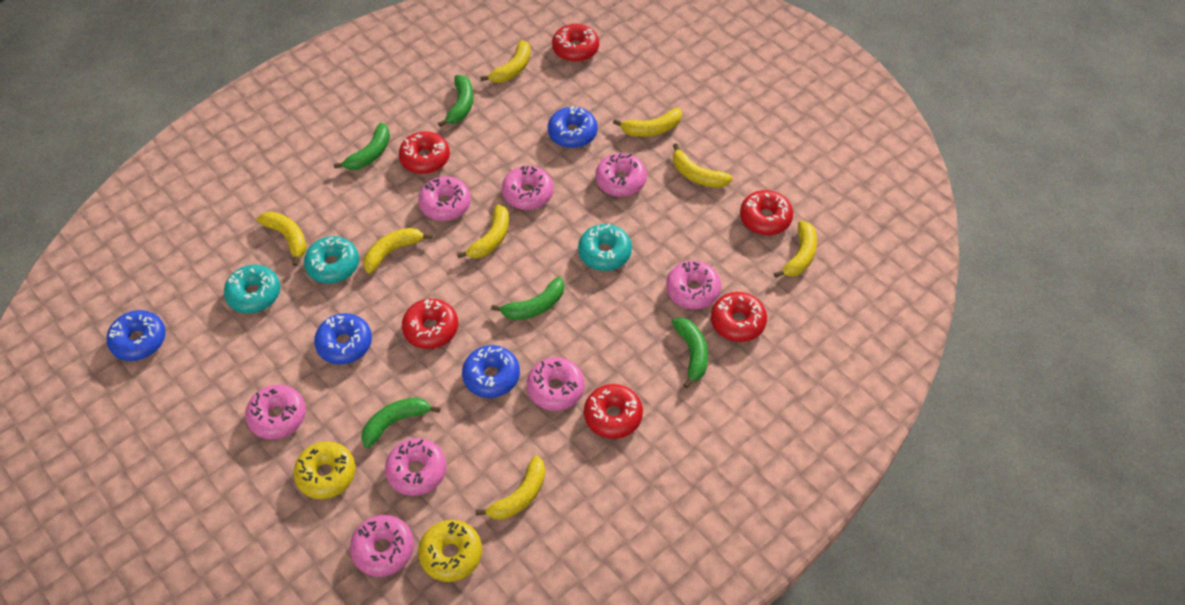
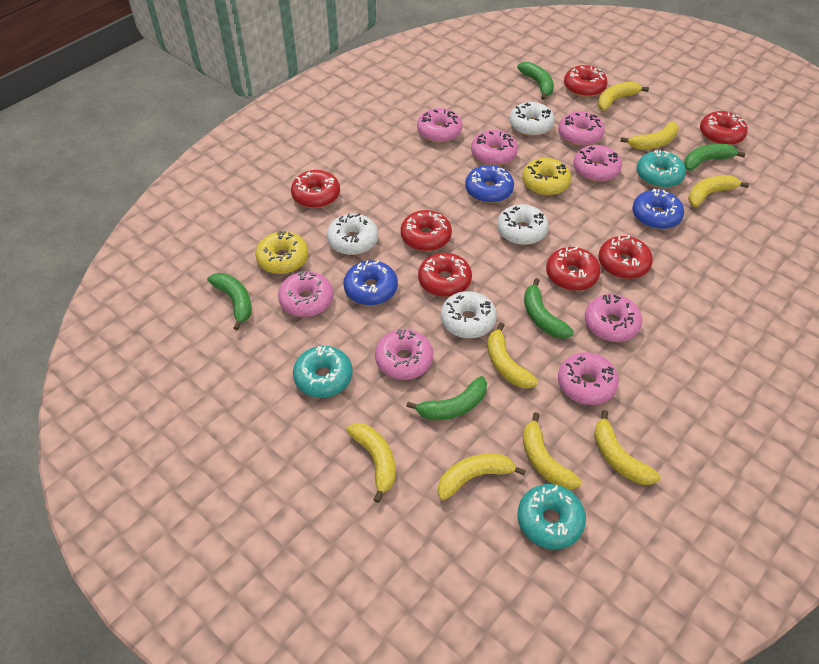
blue donut: [107,310,166,361] [314,313,372,364] [462,345,520,398] [548,106,598,148] = 4 -> [343,260,398,305] [465,165,514,203] [632,189,684,229] = 3
red donut: [399,131,450,174] [402,299,458,349] [552,24,599,62] [584,384,643,439] [711,292,767,342] [740,190,793,235] = 6 -> [291,170,340,208] [401,210,452,251] [418,253,472,297] [546,246,600,291] [564,65,607,97] [599,235,653,279] [700,111,748,145] = 7
white donut: none = 0 -> [327,213,378,255] [441,291,497,338] [497,204,549,245] [509,102,555,136] = 4

